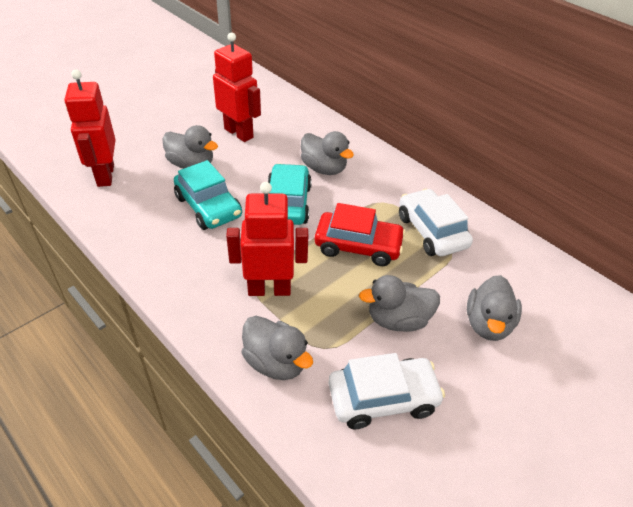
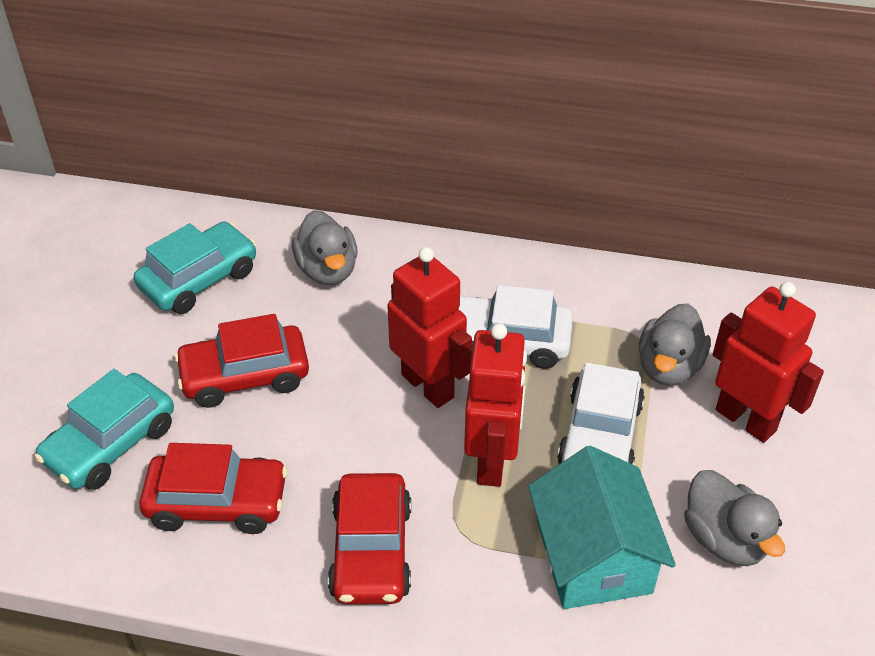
grey duck: [162,125,218,169] [242,316,313,380] [301,131,354,175] [359,275,440,332] [467,275,522,341] = 5 -> [292,210,357,285] [639,303,711,386] [684,470,785,566] = 3
red car: [315,203,406,266] = 1 -> [139,443,288,534] [174,314,309,408] [328,473,411,604] = 3
turquoise house: none = 0 -> [528,446,676,609] = 1

